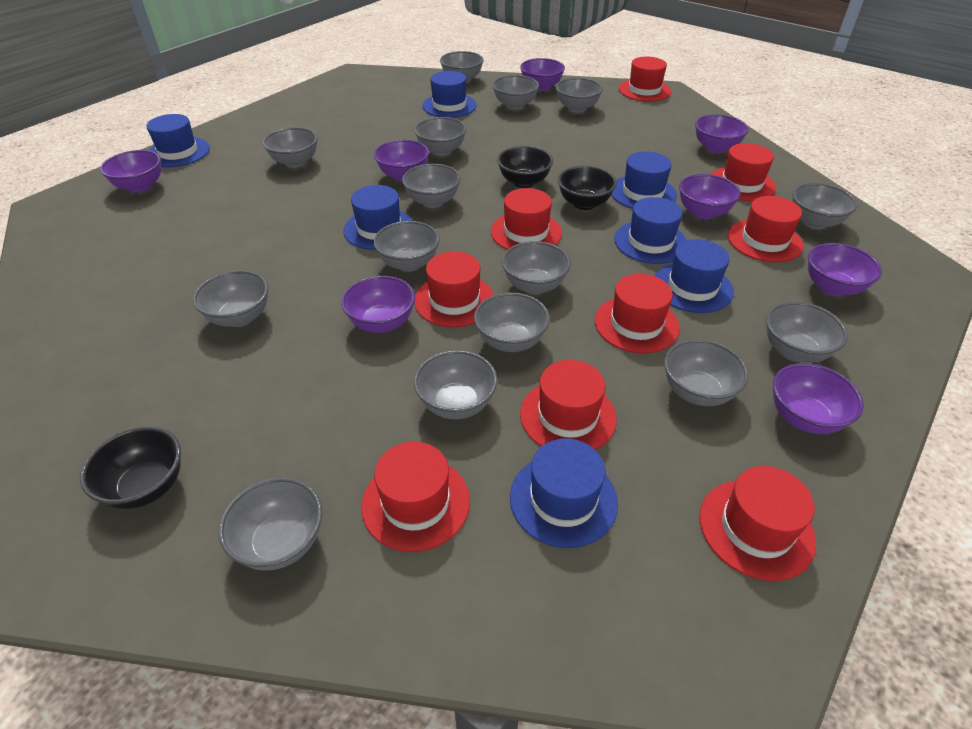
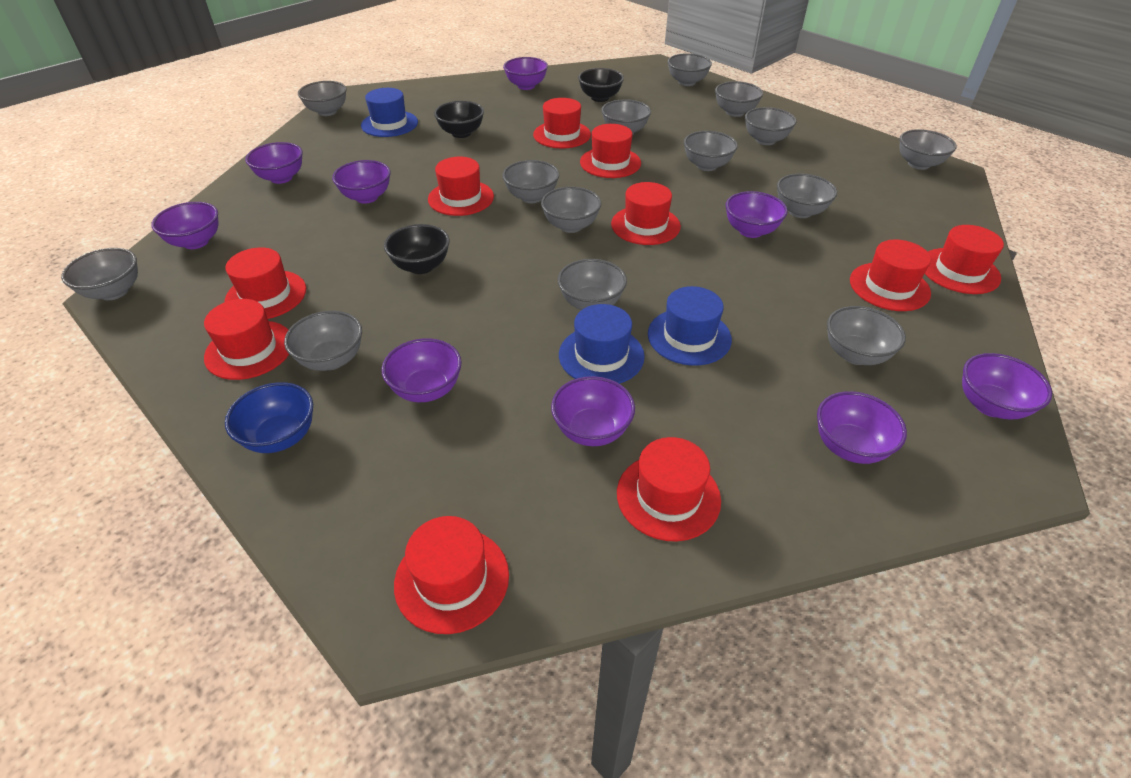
blue bowl: none = 0 -> [225,382,313,453] = 1
blue hat: [146,114,210,167] [343,185,413,250] [422,71,477,118] [510,438,618,548] [612,151,677,209] [614,197,687,264] [655,239,734,313] = 7 -> [361,88,418,137] [559,304,645,384] [648,286,732,366] = 3
grey bowl: [193,270,269,327] [219,477,322,570] [263,127,318,168] [373,221,440,272] [402,164,461,208] [414,117,467,156] [414,350,497,419] [440,51,484,83] [474,293,550,352] [492,75,539,110] [502,241,571,294] [556,78,603,113] [664,339,749,406] [766,302,848,363] [792,183,857,229] = 15 -> [61,248,138,300] [284,311,362,371] [298,81,347,116] [502,160,559,203] [541,187,601,233] [558,259,627,310] [601,99,651,134] [667,53,712,86] [684,131,738,171] [715,81,763,117] [745,107,796,145] [777,174,837,218] [827,306,906,365] [900,129,956,170] = 14
purple bowl: [100,150,161,193] [341,276,415,333] [374,140,429,181] [520,58,565,91] [679,174,741,219] [695,114,749,153] [773,363,864,434] [808,243,882,296] = 8 -> [151,202,218,249] [245,142,303,184] [332,160,390,204] [381,338,462,402] [503,57,548,90] [551,376,635,446] [726,191,788,238] [817,391,907,464] [962,353,1052,419] = 9
red hat: [361,442,470,552] [414,252,494,327] [491,188,562,250] [520,360,617,450] [595,274,680,353] [619,57,671,102] [700,466,816,581] [711,143,776,201] [728,196,803,262] = 9 -> [204,299,289,380] [225,247,306,319] [394,516,509,634] [428,157,494,216] [533,98,591,149] [580,124,641,178] [611,182,681,245] [617,437,721,542] [850,239,931,311] [925,225,1004,294] = 10

